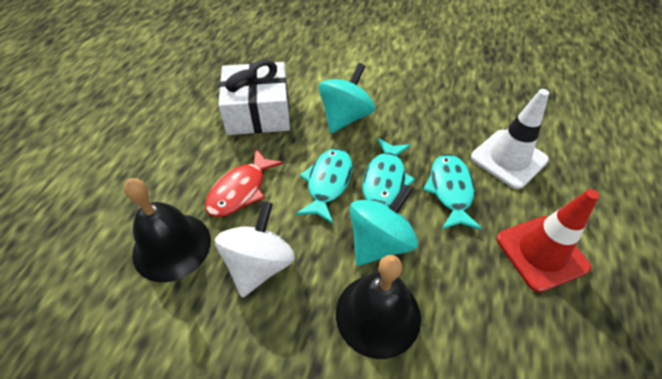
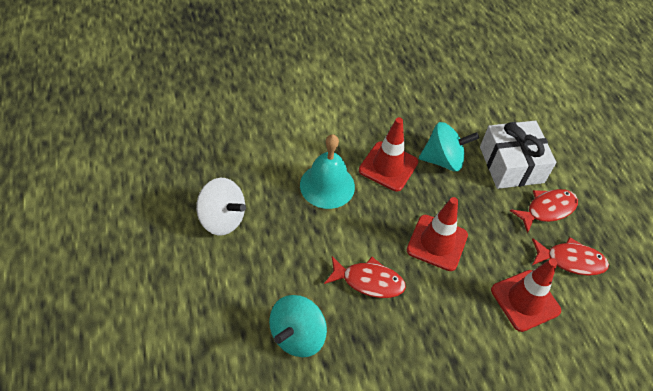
black bell: [124,178,211,282] [336,255,421,359] = 2 -> none = 0
red fish: [205,149,283,217] = 1 -> [324,256,406,298] [510,189,578,234] [532,237,609,276] = 3
red traffic cone: [496,189,599,293] = 1 -> [359,117,418,191] [407,197,468,271] [491,258,561,332] = 3
turquoise bell: none = 0 -> [300,134,355,209] = 1
turquoise fish: [296,148,352,224] [362,138,415,206] [423,154,482,230] = 3 -> none = 0
white traffic cone: [471,89,549,189] = 1 -> none = 0

